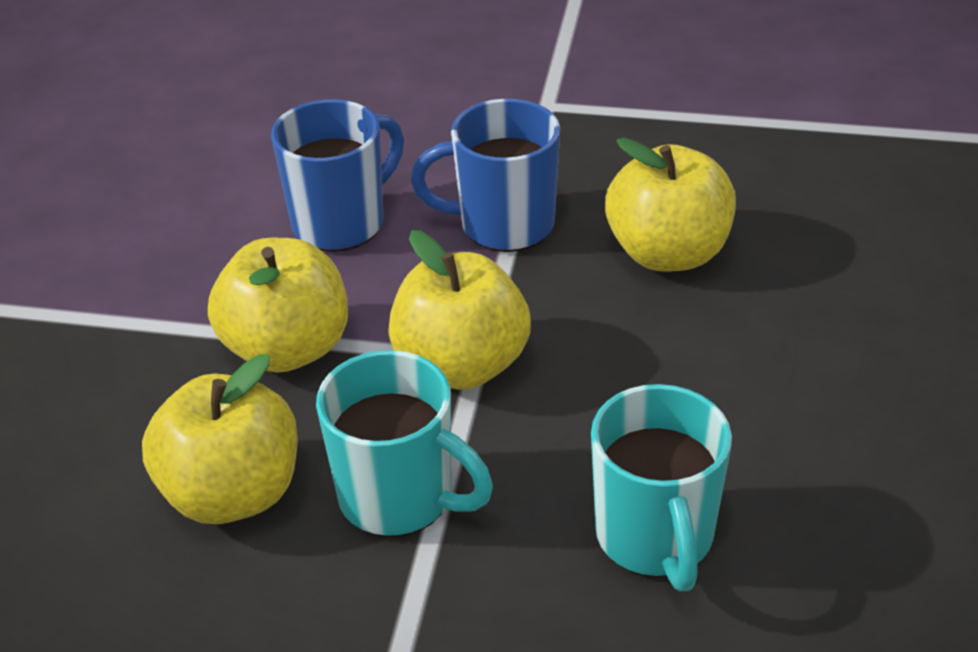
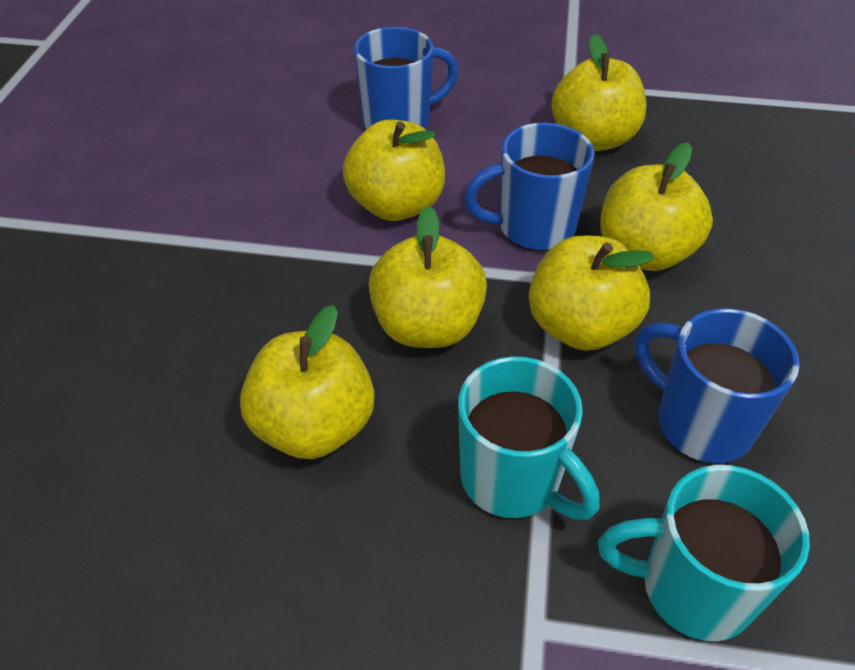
blue mug: [271,99,404,252] [411,99,560,252] = 2 -> [354,27,459,129] [464,123,594,252] [635,308,800,464] = 3
yellow apple: [142,354,298,524] [208,238,348,373] [388,230,531,390] [605,138,736,272] = 4 -> [240,305,374,459] [343,119,445,221] [368,206,487,348] [529,236,655,351] [551,34,646,151] [600,142,713,271] = 6

